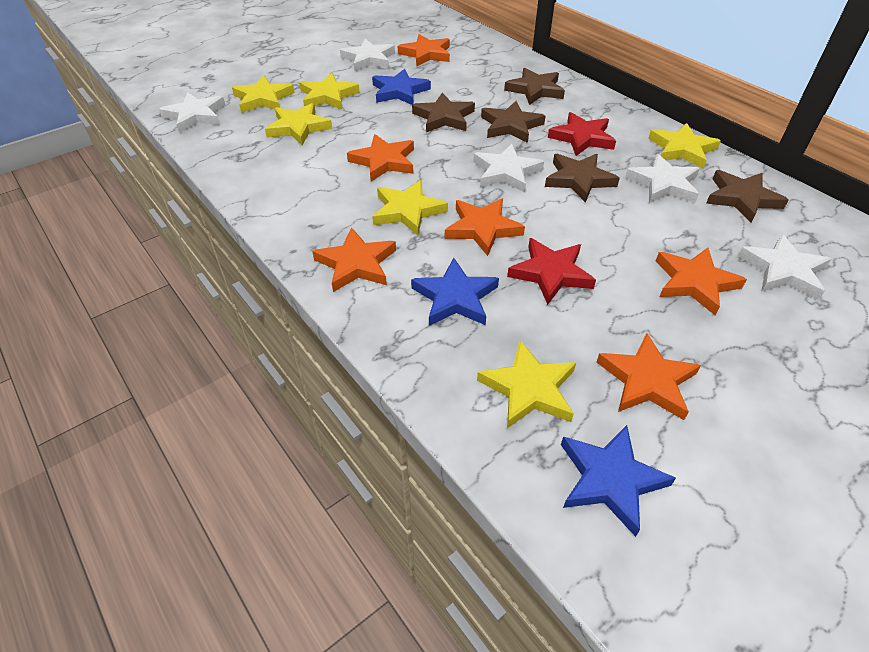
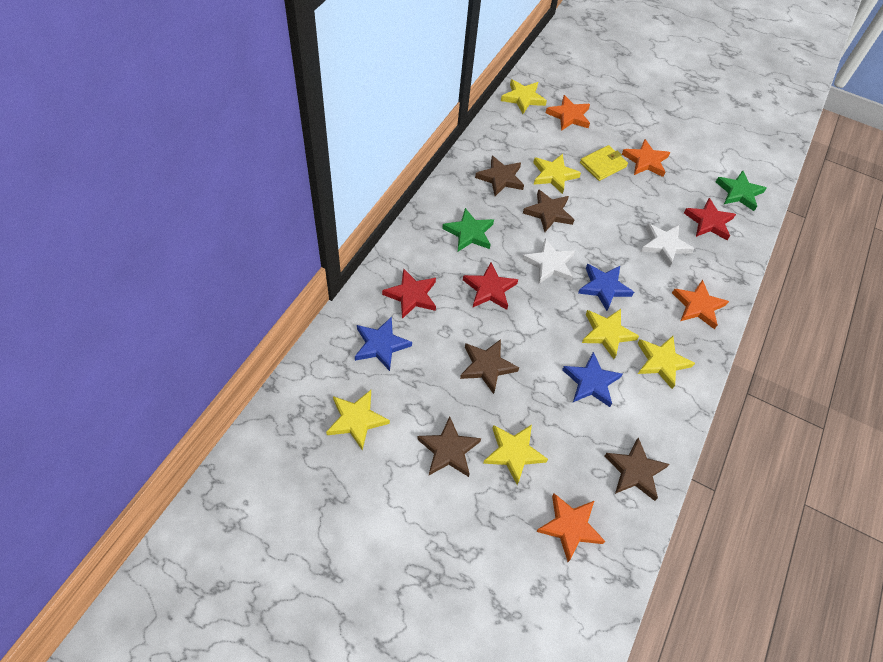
green star: none = 0 -> [442,208,494,252] [716,170,766,211] = 2
orange star: [312,228,396,292] [347,134,414,181] [398,34,450,66] [445,198,525,256] [597,333,701,420] [656,248,747,315] = 6 -> [536,493,606,562] [546,95,590,131] [622,139,670,177] [672,279,729,329] = 4
red star: [507,238,596,305] [548,112,616,156] = 2 -> [382,268,436,319] [463,262,518,310] [684,198,736,240] = 3
white star: [159,93,225,133] [340,39,395,71] [473,144,544,193] [625,154,700,203] [738,234,831,300] = 5 -> [522,238,575,284] [641,223,694,267] = 2
yellow wallet: none = 0 -> [580,145,628,181] = 1

